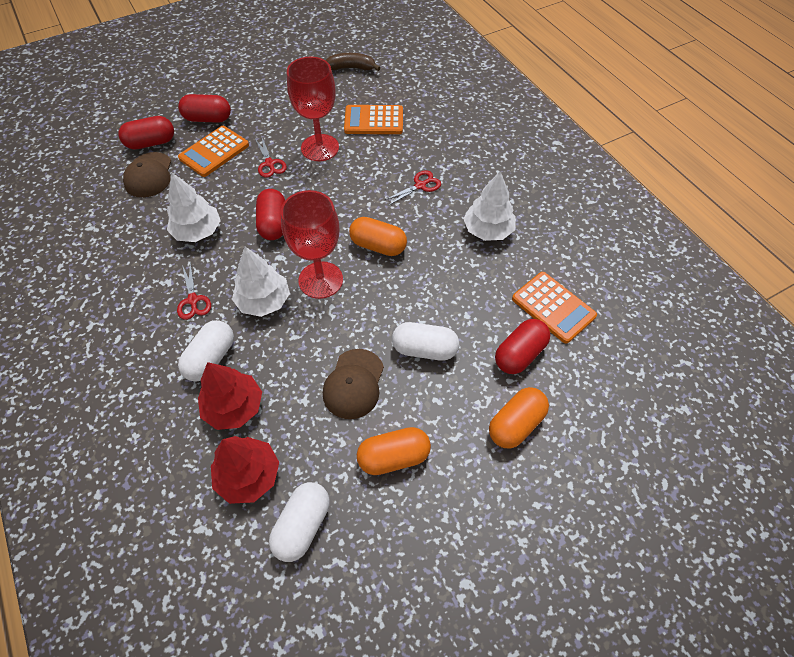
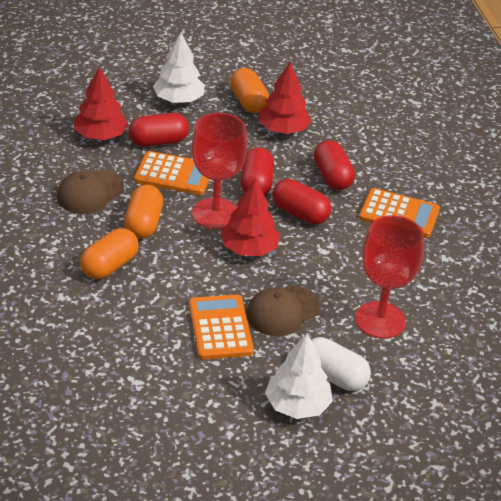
brown banana: [326,53,380,71] = 1 -> none = 0
red scissors: [177,262,211,320] [255,138,287,178] [383,170,441,206] = 3 -> none = 0
red tree: [198,362,262,430] [211,436,279,504] = 2 -> [74,66,128,140] [221,178,280,256] [259,62,312,134] = 3
white capsule: [178,320,234,382] [269,482,330,562] [392,322,459,361] = 3 -> [311,337,371,391] = 1
white tree: [167,172,221,242] [232,247,290,317] [463,172,516,241] = 3 -> [153,33,205,103] [265,334,333,419] = 2

